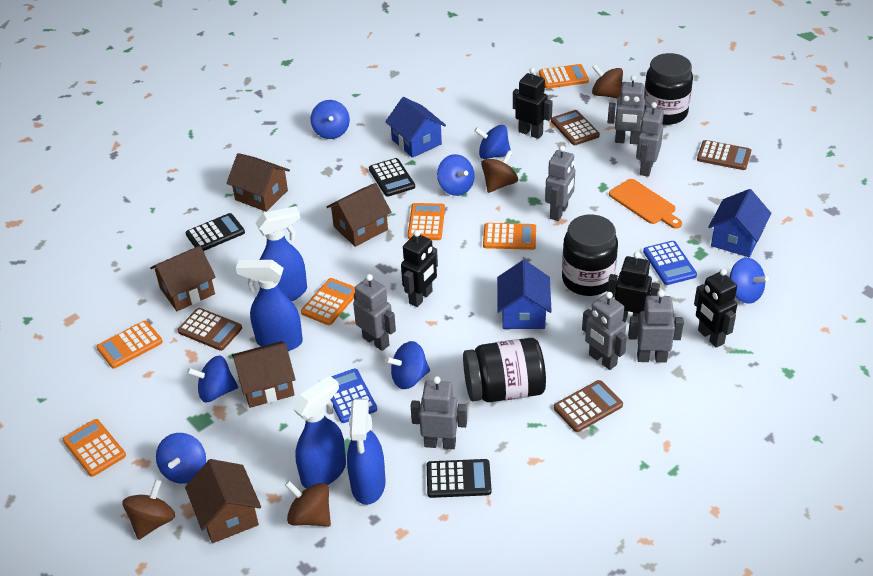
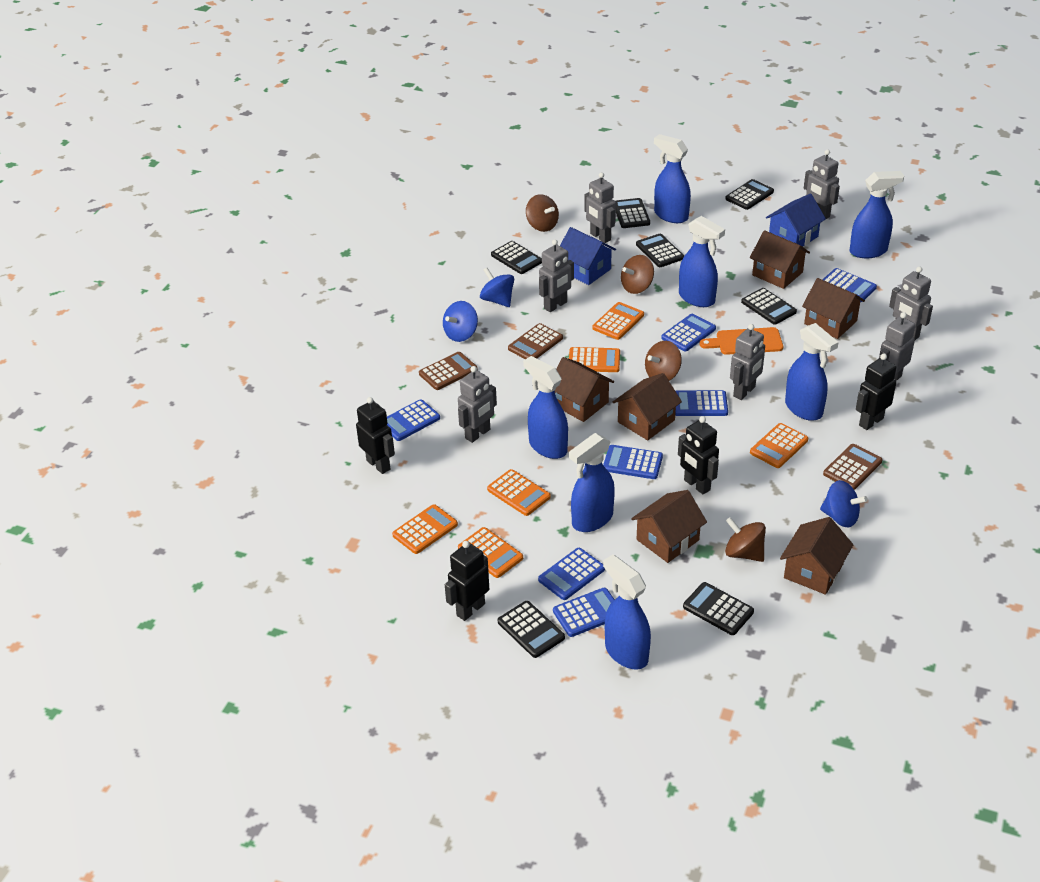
black calculator: [185,213,245,251] [369,158,415,197] [427,459,492,498] = 3 -> [491,241,542,274] [497,601,565,658] [616,198,650,228] [636,234,684,267] [683,582,754,635] [725,179,774,210] [741,288,797,325] = 7
black jar: [463,338,546,402] [562,214,618,296] [644,53,693,125] = 3 -> none = 0
blue calculator: [331,369,377,423] [643,241,697,285] = 2 -> [387,399,440,441] [538,548,605,600] [553,588,615,637] [603,445,663,479] [661,314,716,352] [675,390,728,416] [822,268,877,302] = 7
blue house: [385,97,446,158] [497,260,552,329] [708,189,771,257] = 3 -> [560,227,616,285] [766,193,826,247] = 2
blue spinning top: [156,433,206,484] [187,355,238,402] [311,100,350,139] [385,341,430,389] [437,154,474,196] [474,125,511,159] [729,258,769,304] = 7 -> [443,301,478,342] [480,268,514,307] [820,480,868,528] = 3
blue spray bottle: [236,260,303,351] [255,206,307,301] [293,375,346,488] [347,398,386,505] = 4 -> [523,356,568,459] [569,433,615,532] [603,555,651,669] [654,134,691,223] [679,216,725,307] [785,323,839,421] [849,171,904,258] = 7
brown calculator: [177,308,242,351] [551,110,600,145] [554,380,623,432] [697,140,751,170] = 4 -> [419,352,478,390] [508,323,563,359] [823,444,882,490] = 3
brown house: [150,246,216,311] [185,459,261,543] [226,153,290,212] [232,341,295,408] [326,183,391,247] = 5 -> [555,357,614,422] [613,373,682,440] [631,490,707,563] [750,230,810,289] [780,517,853,595] [802,278,865,339] = 6

